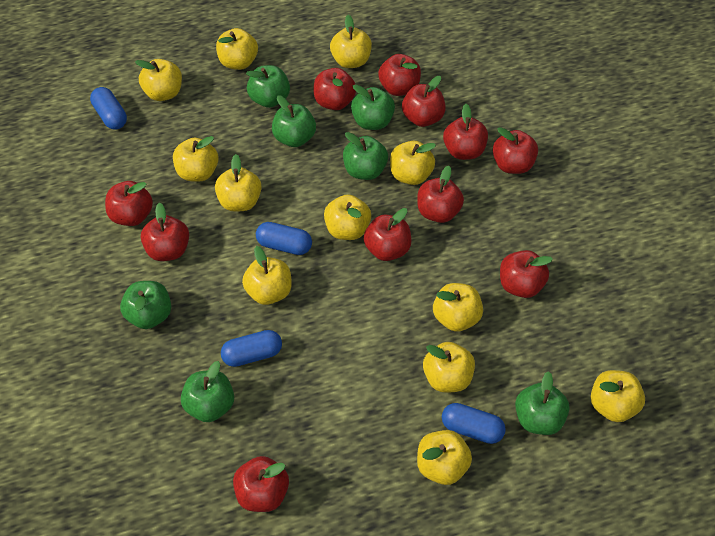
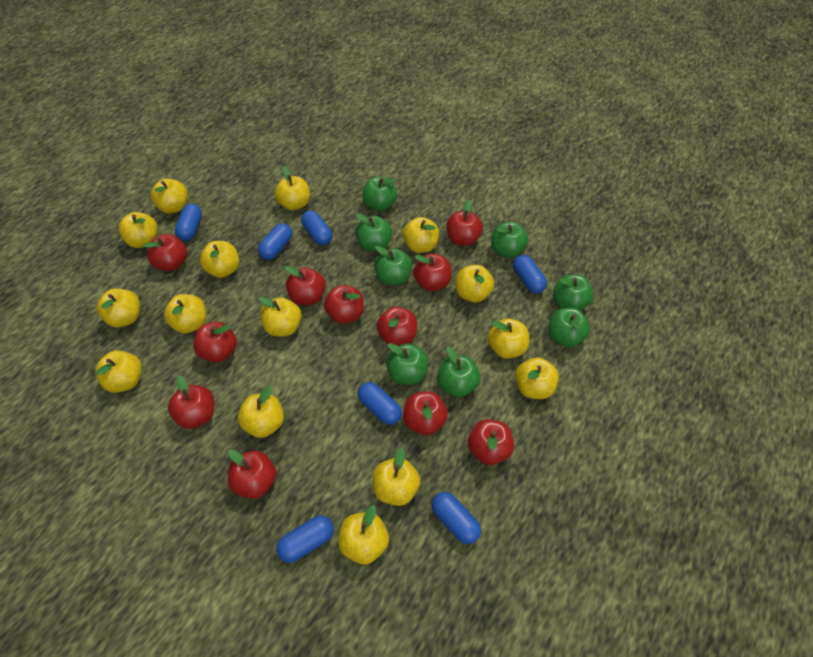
blue capsule: [90,87,127,130] [221,330,282,367] [256,222,312,255] [442,403,506,444] = 4 -> [175,204,202,241] [258,223,292,260] [276,515,334,563] [301,210,332,245] [358,382,402,425] [432,492,481,544] [513,255,547,293] = 7
green apple: [120,281,171,329] [181,361,234,422] [246,65,290,108] [272,95,316,147] [343,132,388,180] [351,84,395,130] [515,371,569,435] = 7 -> [355,213,392,251] [362,176,397,211] [374,246,412,285] [386,343,429,385] [437,347,480,397] [491,222,528,258] [548,308,590,347] [553,274,593,310] = 8
yellow apple: [135,59,182,101] [173,136,219,182] [215,154,262,212] [216,28,258,70] [242,246,292,305] [324,194,371,240] [330,15,372,68] [390,141,436,185] [417,430,472,485] [423,342,475,392] [433,283,483,332] [591,370,645,422] = 12 -> [95,350,142,393] [97,288,140,328] [118,212,158,248] [151,179,188,213] [164,294,206,334] [200,241,239,278] [238,385,284,438] [258,296,302,337] [275,166,310,210] [338,505,389,564] [373,448,421,506] [402,217,439,253] [456,265,494,302] [488,318,529,359] [515,357,559,399] = 15

